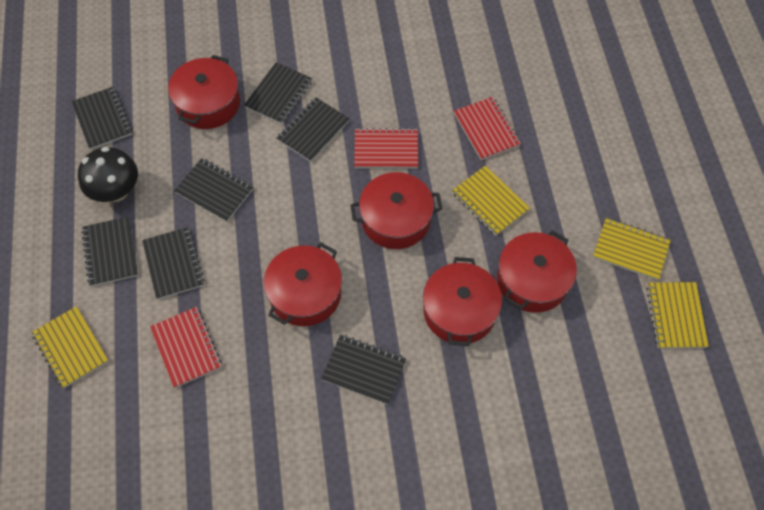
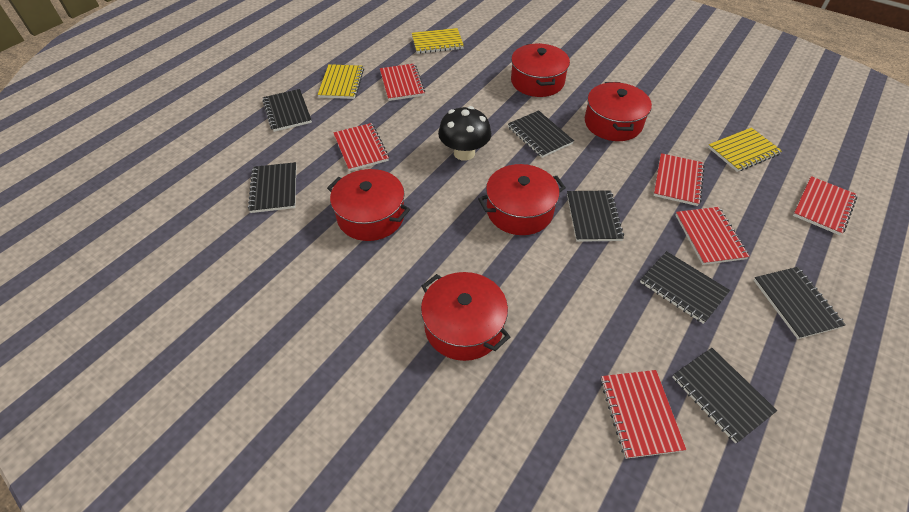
red notebook: [150,307,222,388] [354,128,418,169] [454,97,521,160] = 3 -> [333,123,389,171] [380,64,425,101] [601,370,686,459] [653,153,705,206] [675,207,750,265] [793,176,858,235] = 6
yellow notebook: [31,306,109,388] [452,166,530,236] [593,217,671,280] [646,282,709,349] = 4 -> [318,64,364,99] [412,28,464,54] [708,127,782,172] = 3

